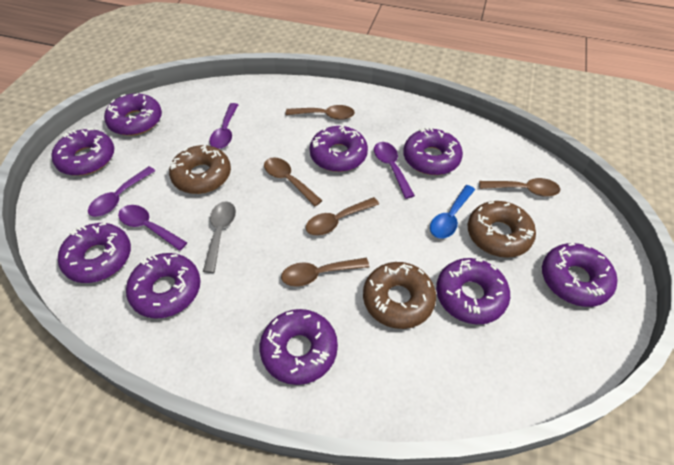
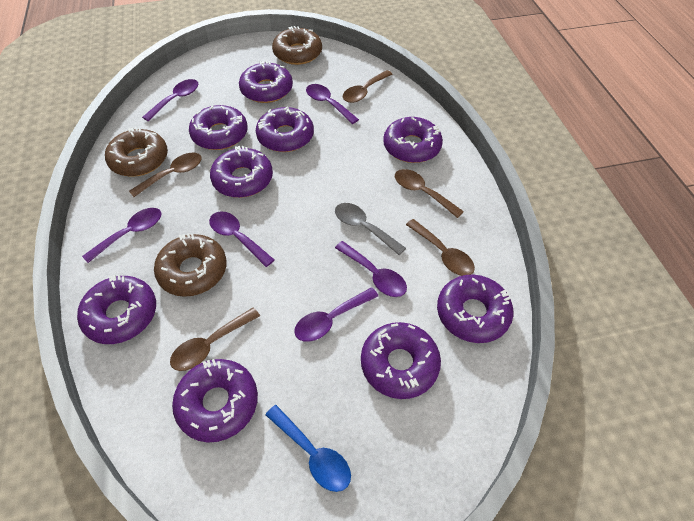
purple spoon: [88,166,155,217] [118,205,187,251] [209,103,238,149] [374,142,415,199] = 4 -> [82,208,161,263] [142,79,198,121] [209,211,274,267] [294,287,378,342] [306,84,359,124] [335,241,407,297] = 6

